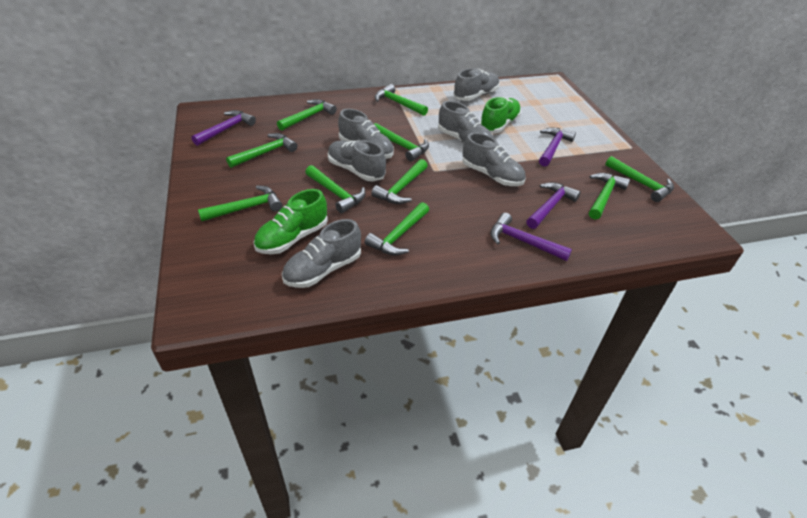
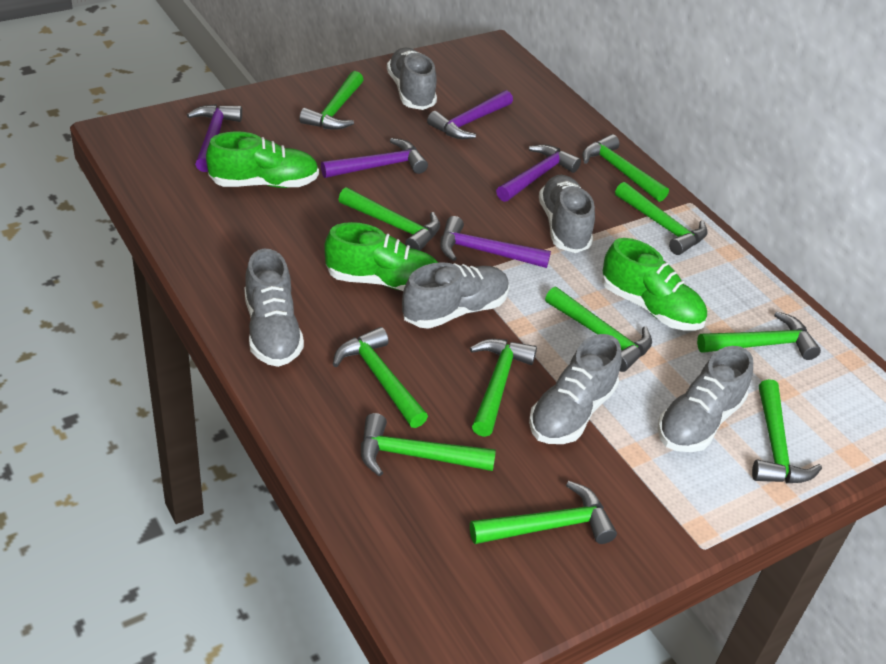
green hammer: [198,185,282,221] [226,133,297,168] [277,99,337,131] [305,165,366,213] [365,202,429,255] [371,159,428,204] [374,123,429,161] [375,84,428,116] [589,173,630,219] [605,156,674,202] = 10 -> [299,71,364,130] [333,327,428,428] [339,187,440,251] [361,413,496,476] [470,339,537,437] [470,481,617,544] [545,286,652,372] [582,134,669,202] [615,182,707,255] [697,311,821,360] [752,379,822,483] = 11
green shoe: [253,189,328,254] [480,97,521,133] = 2 -> [206,131,319,188] [324,222,438,291] [602,238,707,331] = 3
purple hammer: [192,110,256,146] [491,213,572,261] [526,182,581,229] [539,127,576,167] = 4 -> [187,104,242,172] [321,138,428,178] [427,90,513,139] [440,216,551,268] [496,145,581,202] = 5

